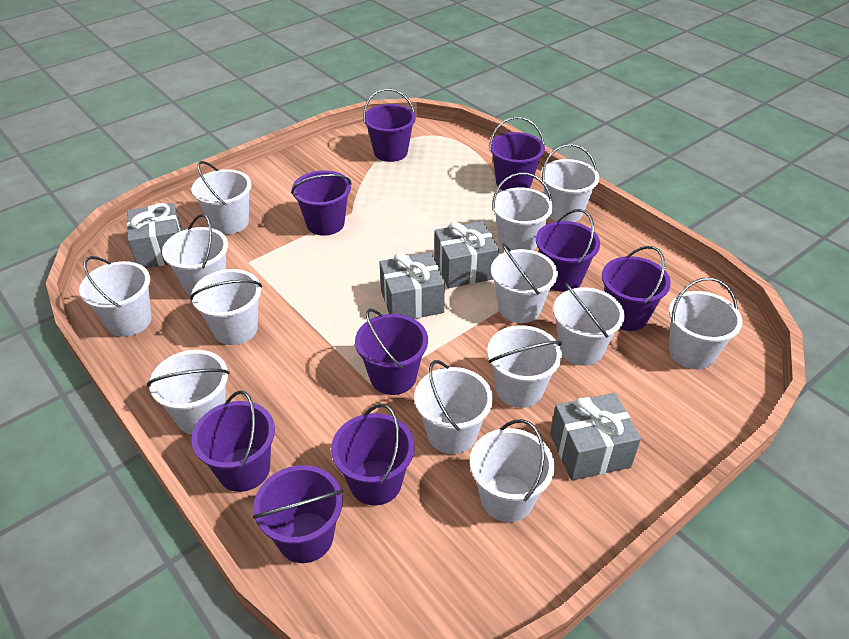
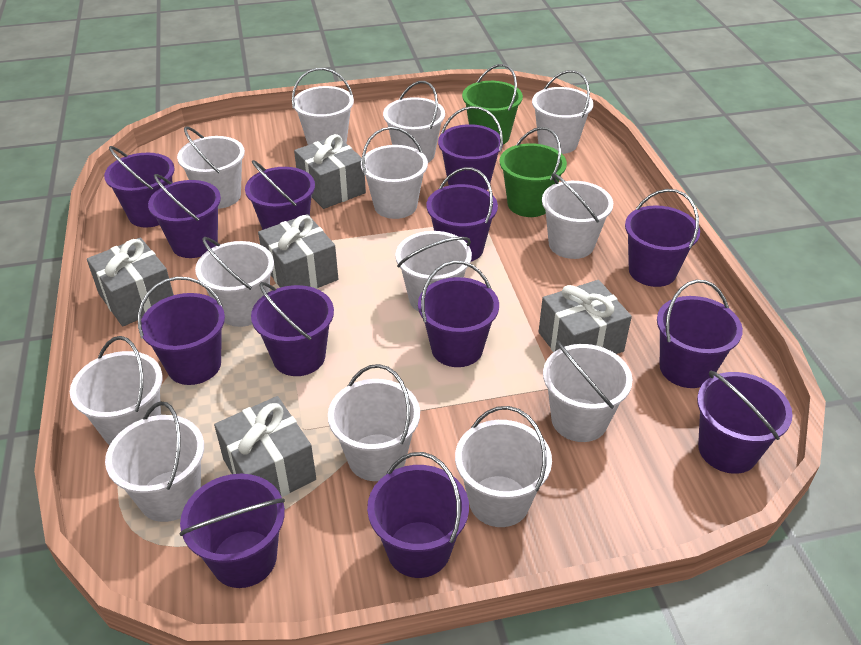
green bucket: none = 0 -> [462,64,523,145] [500,127,567,217] = 2
grey gift: [127,203,182,268] [379,252,445,319] [434,221,499,288] [550,393,641,481] = 4 -> [87,238,174,326] [214,396,316,497] [258,214,338,289] [294,134,366,209] [539,280,632,354] = 5
purple bucket: [191,391,275,492] [253,465,343,563] [291,170,352,236] [331,404,415,506] [355,309,428,395] [363,89,416,162] [489,117,545,190] [536,209,600,292] [602,246,671,331] = 9 -> [104,146,175,228] [138,277,225,385] [148,174,221,258] [179,474,285,588] [245,160,315,230] [251,282,334,376] [367,452,469,578] [418,261,499,367] [427,167,498,262] [438,106,503,190] [625,189,700,287] [657,280,743,388] [697,370,793,474] = 13

